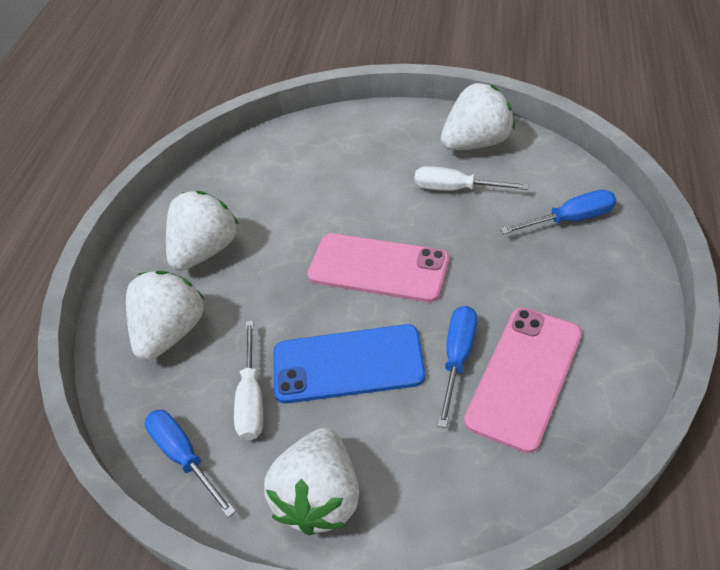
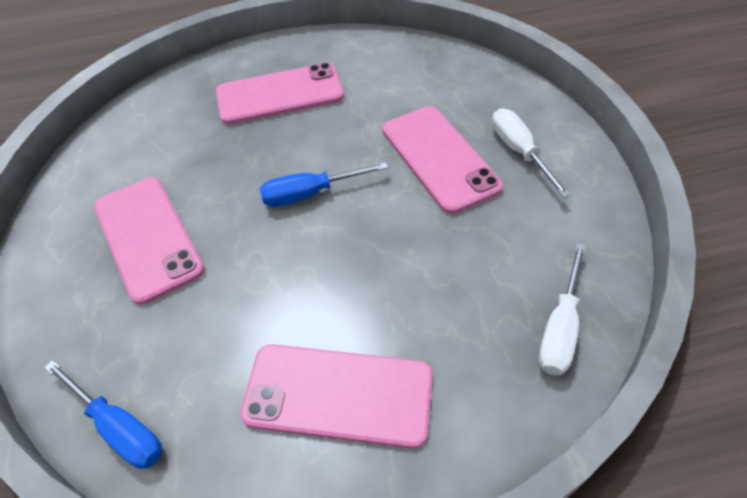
blue phone: [273,324,425,404] = 1 -> none = 0
blue screwdriver: [145,410,236,518] [437,306,477,428] [500,190,616,234] = 3 -> [44,360,162,469] [260,162,388,207] = 2
pink phone: [307,233,450,302] [464,307,582,453] = 2 -> [94,177,205,305] [216,63,344,125] [240,344,433,449] [383,106,503,214] = 4
white strawberry: [126,271,204,360] [166,191,238,271] [264,428,359,535] [441,83,515,150] = 4 -> none = 0

